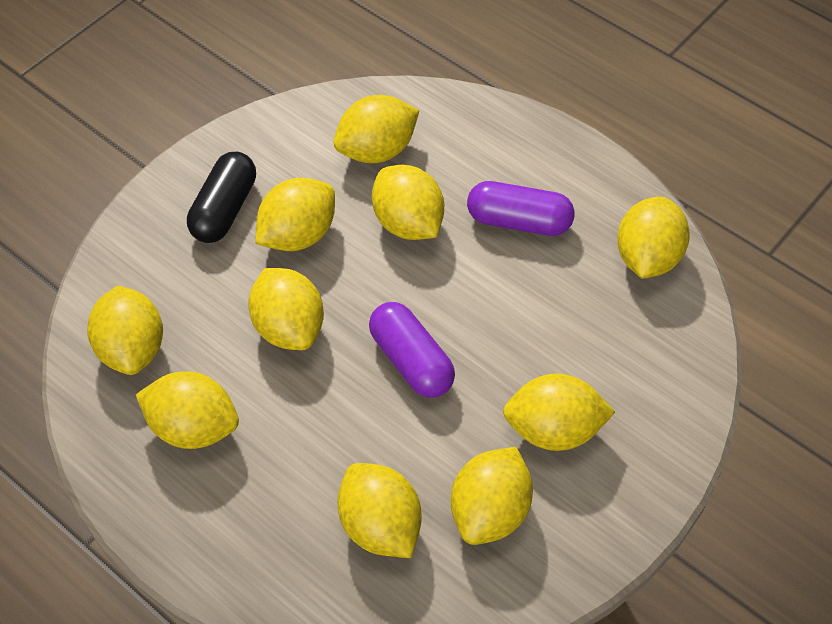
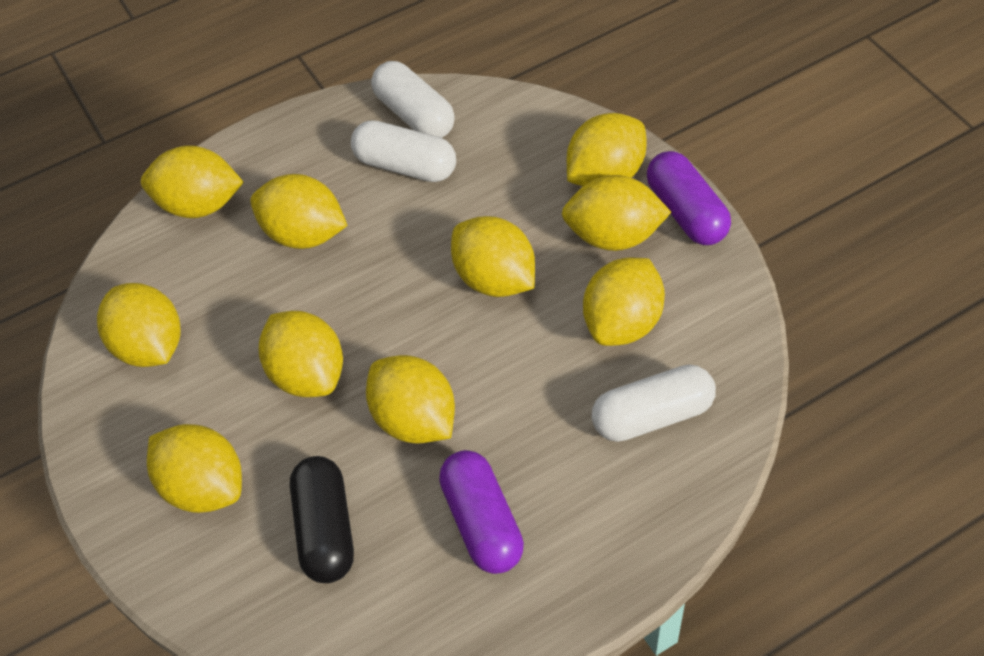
white capsule: none = 0 -> [351,120,456,182] [371,61,455,138] [591,364,716,442] = 3

